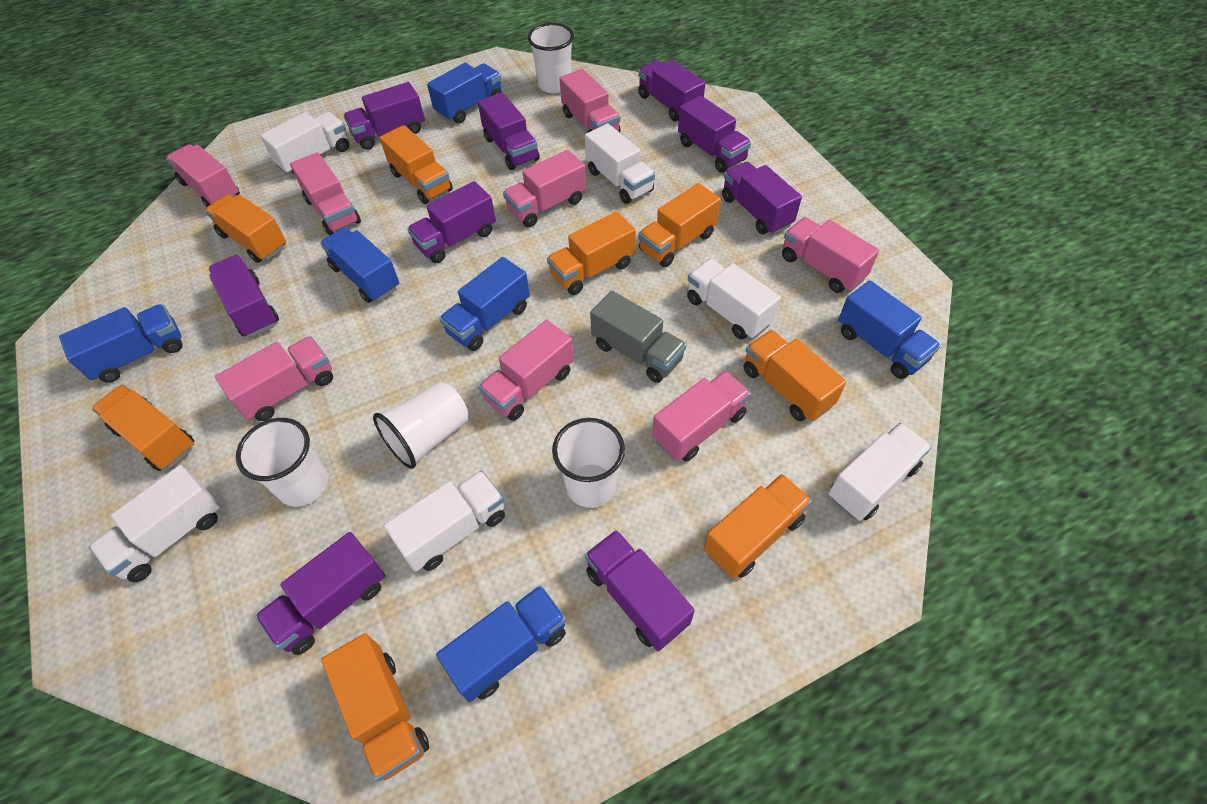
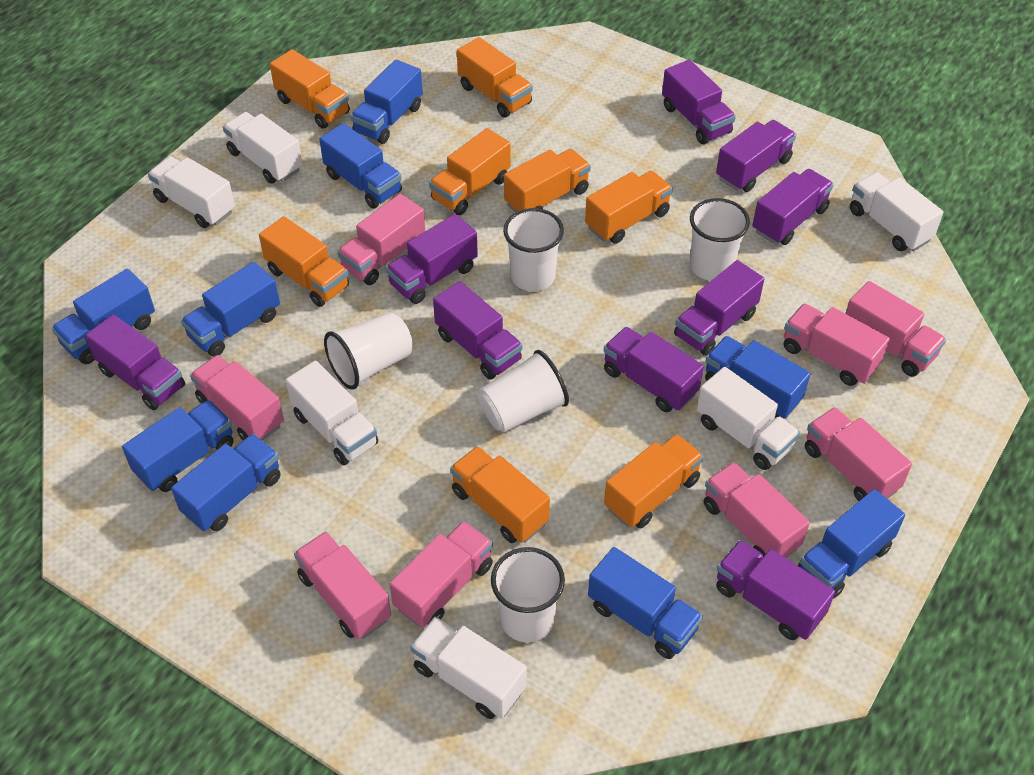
blue truck: [59,304,183,383] [320,227,399,303] [427,63,502,123] [436,585,566,702] [439,257,530,351] [838,281,941,379] = 6 -> [52,269,155,364] [122,400,234,492] [171,434,281,531] [181,262,280,357] [319,123,402,208] [351,59,423,144] [588,547,703,659] [705,336,810,419] [798,489,905,599] = 9
grey truck: [590,291,686,383] = 1 -> none = 0
white cup: [236,418,328,507] [373,381,468,469] [528,23,574,94] [552,418,625,508] = 4 -> [324,312,413,390] [478,350,569,432] [491,547,565,642] [503,208,564,291] [690,198,750,281] = 5

